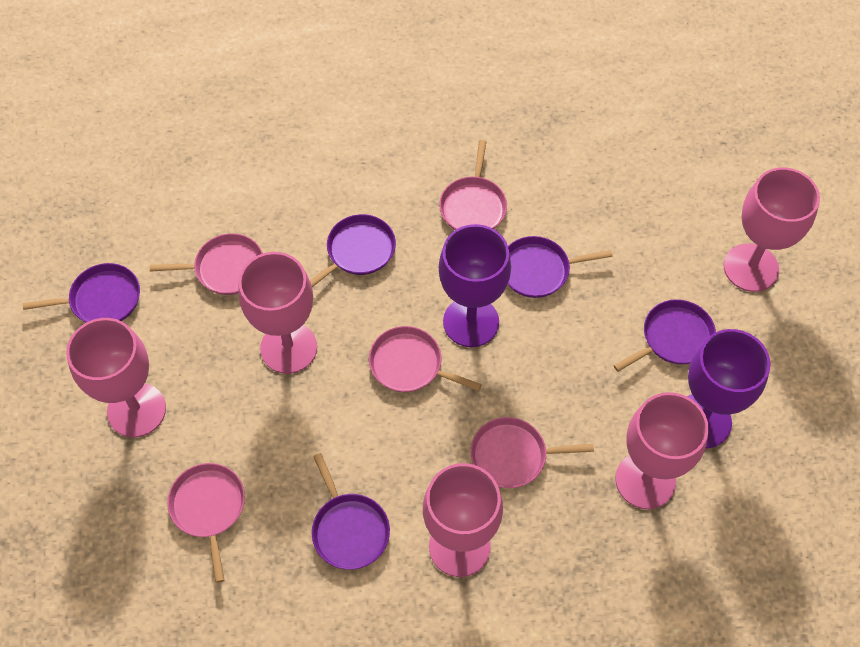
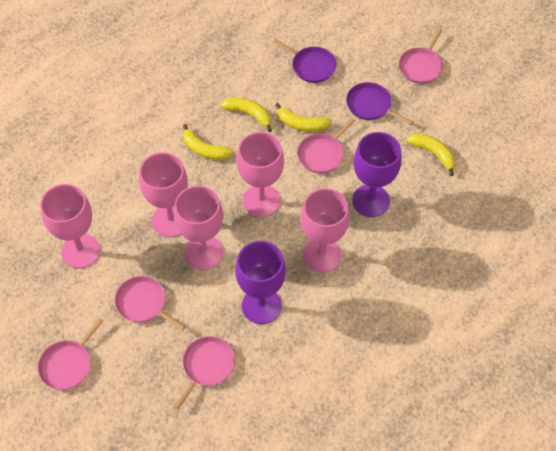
purple pan: [23,263,140,322] [310,214,396,287] [312,453,390,570] [508,236,613,298] [613,299,716,372] = 5 -> [273,39,336,83] [346,82,413,125] = 2
yellow banana: none = 0 -> [183,124,233,160] [221,98,272,132] [275,103,332,132] [407,133,455,176] = 4

